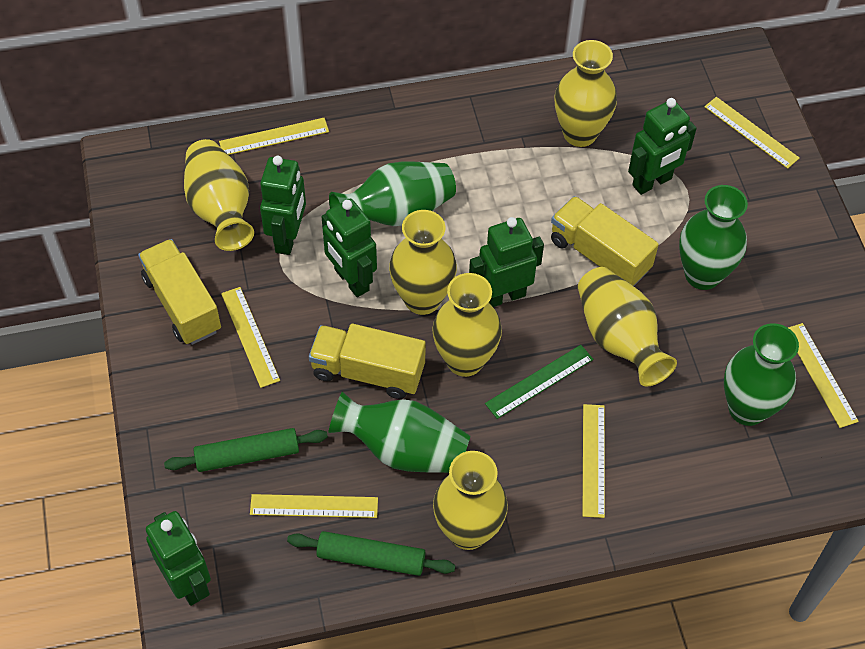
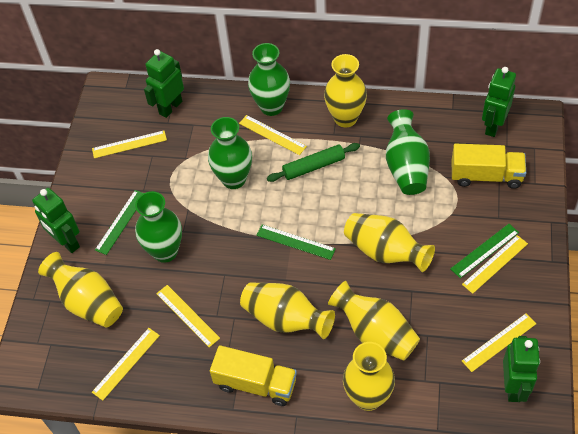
green robot: [146,511,211,606] [260,156,306,255] [322,199,377,297] [469,217,544,307] [628,98,697,195] = 5 -> [32,188,80,253] [144,49,184,118] [482,67,516,137] [503,336,540,402] = 4
green rolling pin: [164,428,328,472] [287,531,455,576] = 2 -> [267,143,360,182] = 1
green ruler: [485,345,593,419] = 1 -> [95,190,143,255] [256,225,336,260] [450,224,519,278] = 3
yellow truck: [138,239,221,345] [309,324,426,399] [551,196,659,286] = 3 -> [210,345,297,406] [452,144,526,189] = 2

